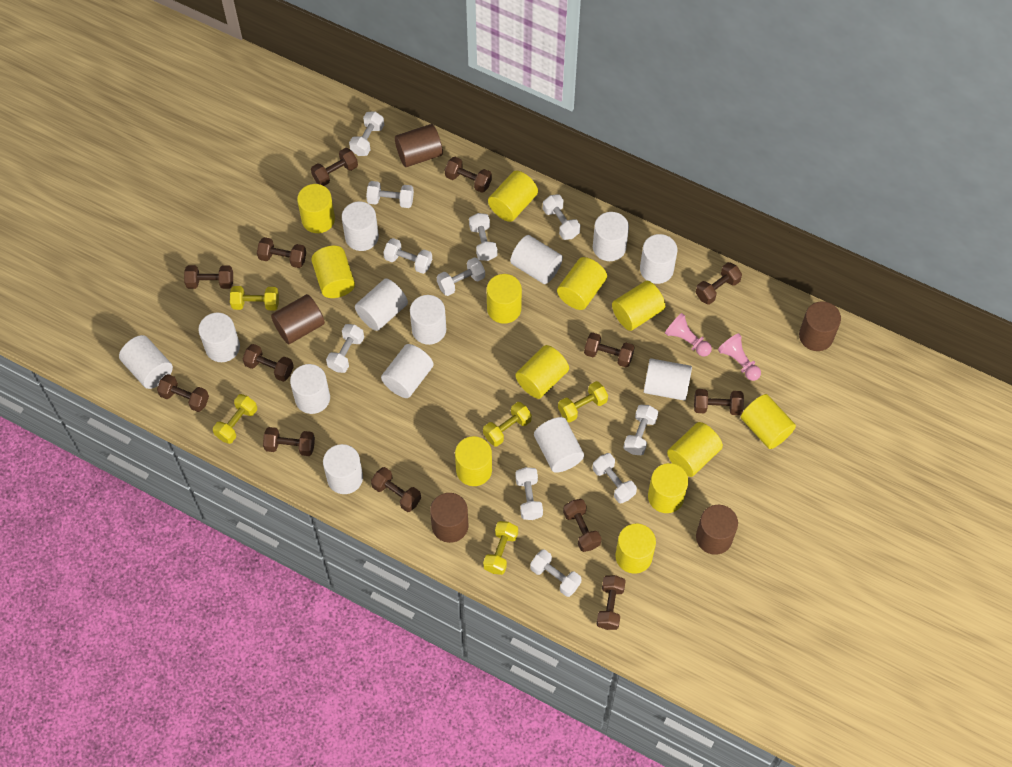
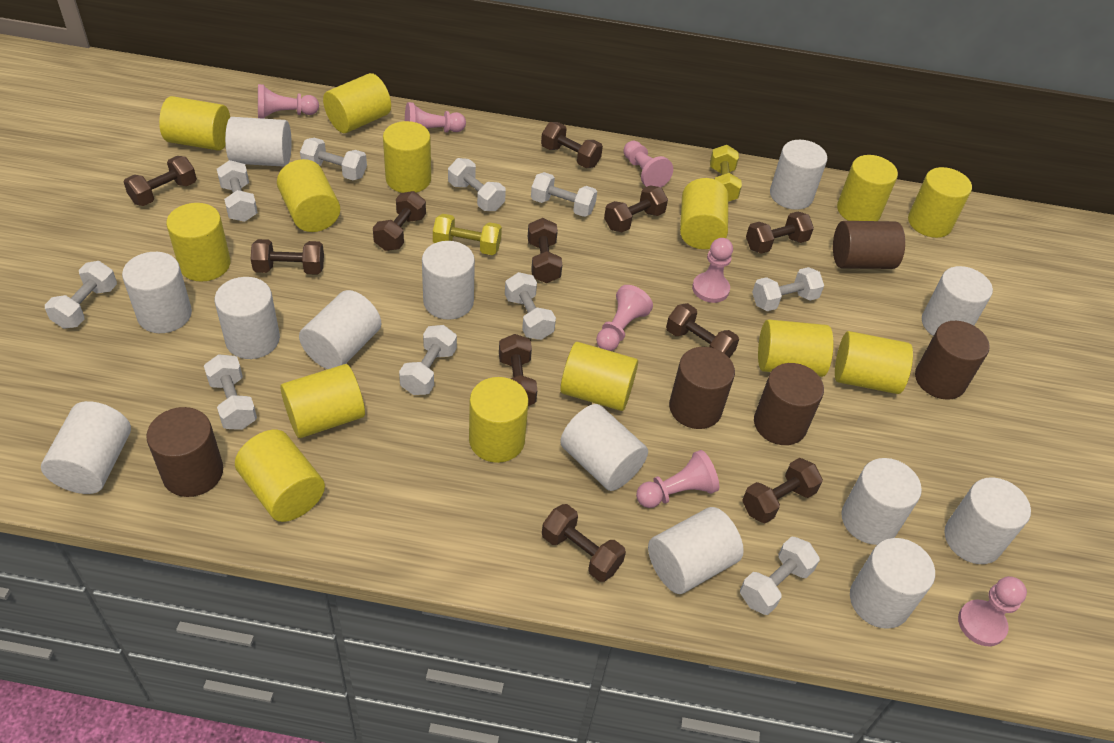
brown dumbbell: [157,374,209,412] [184,265,233,289] [243,344,294,382] [257,237,306,268] [263,427,315,456] [311,148,358,186] [371,467,421,512] [445,157,492,193] [563,499,602,552] [584,332,635,367] [596,575,626,630] [694,389,744,415] [695,262,742,305] = 13 -> [124,156,197,206] [251,239,324,275] [373,191,426,251] [499,334,537,406] [528,218,562,283] [541,122,603,168] [542,504,626,582] [604,185,668,232] [666,303,739,358] [742,458,823,523] [746,212,814,254] = 11
pink pawn: [665,313,712,357] [718,333,761,381] = 2 -> [258,84,319,119] [405,102,466,132] [596,285,653,351] [623,141,673,187] [636,450,719,508] [692,238,733,303] [958,576,1027,646] = 7
white dumbbell: [326,324,364,373] [349,112,384,156] [366,181,414,208] [383,238,432,274] [437,257,485,296] [469,213,497,261] [515,467,543,520] [530,549,582,597] [543,194,580,240] [592,453,637,504] [623,405,658,456] = 11 -> [45,261,117,329] [204,354,257,430] [217,160,258,222] [300,138,367,180] [399,325,457,395] [448,158,506,211] [505,272,556,340] [531,172,597,217] [740,536,820,615] [752,267,824,311] = 10
yellow cylinder: [297,184,335,233] [311,246,355,298] [455,436,492,486] [487,274,522,324] [488,171,538,222] [515,345,569,399] [557,257,607,310] [612,281,665,331] [615,524,656,574] [648,463,688,513] [667,422,723,477] [741,394,796,449] = 12 -> [159,96,230,151] [166,203,230,282] [235,430,325,522] [277,159,340,232] [280,364,365,438] [323,73,391,133] [383,121,431,193] [469,377,529,463] [560,342,638,411] [680,178,728,249] [758,320,834,377] [835,331,913,394] [837,155,898,221] [908,167,972,238] = 14
yellow dumbbell: [213,394,257,444] [230,286,279,310] [483,402,532,447] [483,521,518,575] [558,381,608,422] = 5 -> [433,214,502,255] [710,145,742,202] = 2

